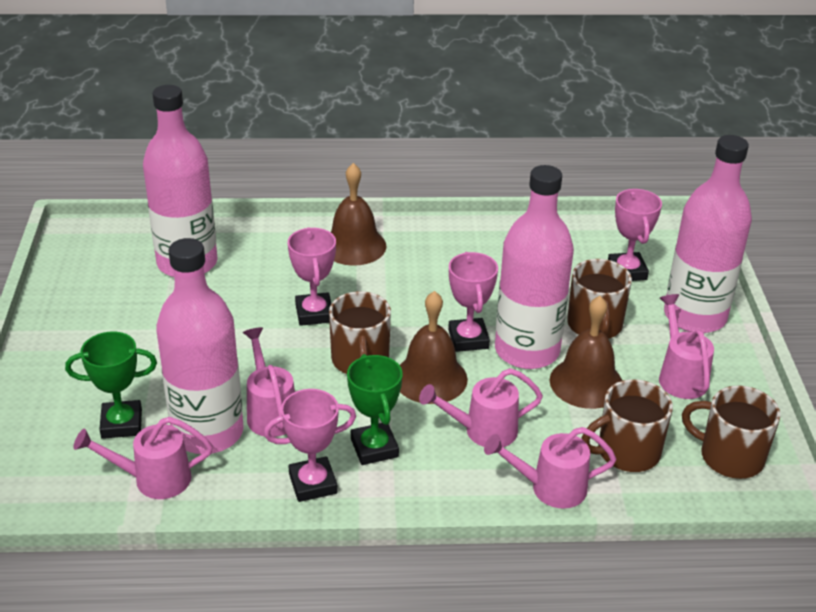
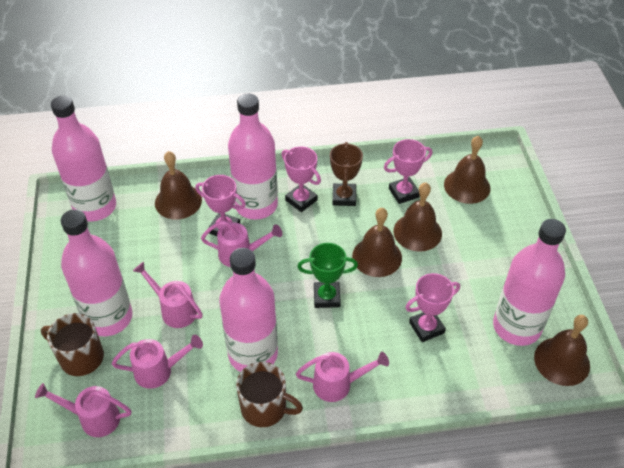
brown bell: [331,163,386,266] [400,291,468,404] [550,296,623,409] = 3 -> [155,151,202,219] [352,208,402,277] [393,183,442,252] [444,136,491,204] [534,315,590,386] = 5
brown mug: [329,291,391,374] [567,259,632,339] [581,379,673,472] [682,385,781,479] = 4 -> [41,313,104,376] [236,362,303,427] = 2
brown trophy: none = 0 -> [330,142,363,206] = 1
green trophy: [65,332,157,439] [347,354,403,465] = 2 -> [297,243,358,308] = 1
pink bottle: [143,85,218,277] [156,238,244,454] [495,165,574,369] [664,135,752,333] = 4 -> [51,96,116,221] [61,209,133,336] [219,248,278,372] [228,94,278,220] [493,219,566,346] = 5

